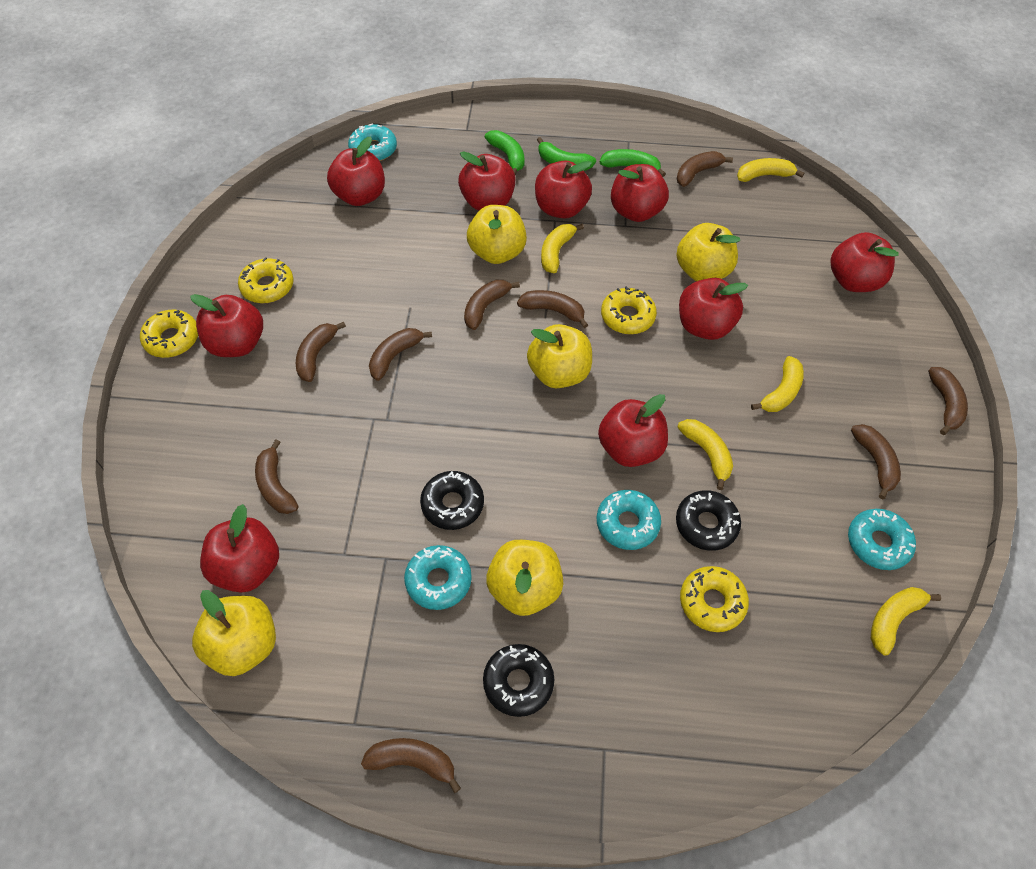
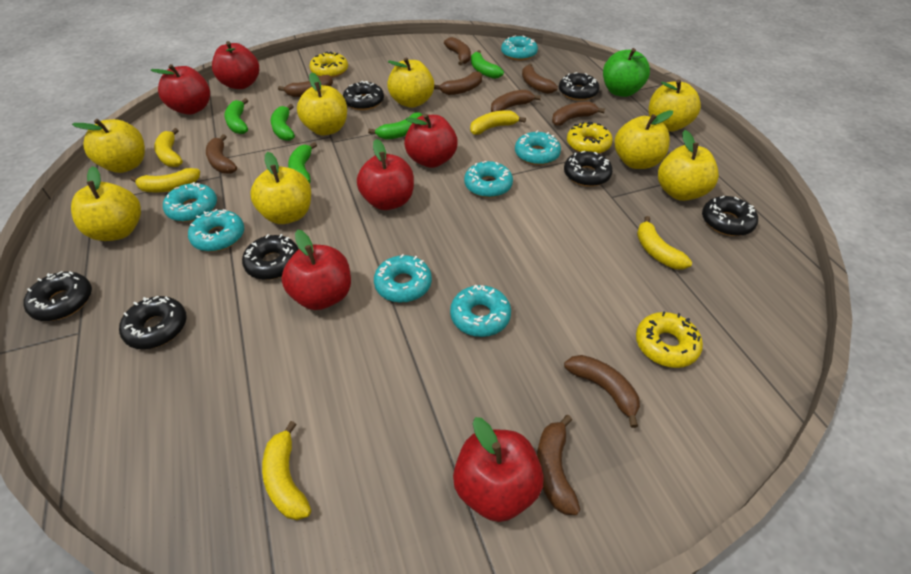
black donut: [420,471,484,530] [483,644,554,717] [676,490,741,551] = 3 -> [23,271,92,321] [119,296,187,349] [242,234,299,280] [343,81,384,110] [559,72,599,101] [564,151,613,187] [702,196,758,236] = 7
green apple: none = 0 -> [603,48,650,97] = 1
green banana: [485,130,525,175] [537,137,596,171] [600,149,666,177] = 3 -> [224,98,248,134] [271,104,295,141] [288,142,317,183] [368,112,422,140] [471,50,504,79] = 5
red apple: [190,294,263,357] [200,504,279,593] [327,137,385,206] [458,151,516,211] [535,160,592,219] [598,394,668,467] [611,164,669,222] [679,278,748,340] [830,232,899,292] = 9 -> [151,64,210,115] [212,41,259,89] [281,230,351,310] [357,139,414,210] [404,114,458,168] [453,417,544,522] = 6
turquoise donut: [348,124,397,161] [404,545,472,610] [597,490,661,550] [848,509,916,570] = 4 -> [163,182,217,222] [188,209,244,252] [374,254,432,303] [450,285,511,337] [464,161,513,198] [501,36,538,60] [515,130,561,165] = 7
yellow apple: [192,590,276,676] [467,205,527,264] [486,540,563,616] [527,324,592,388] [676,223,740,281] = 5 -> [71,166,141,241] [72,119,145,173] [250,152,311,224] [297,72,347,136] [387,57,434,108] [615,110,673,169] [649,79,701,132] [658,130,719,201] = 8
yellow donut: [140,310,198,358] [238,257,294,303] [601,286,657,334] [680,566,749,632] = 4 -> [309,52,348,78] [567,121,613,154] [636,311,703,368] = 3

